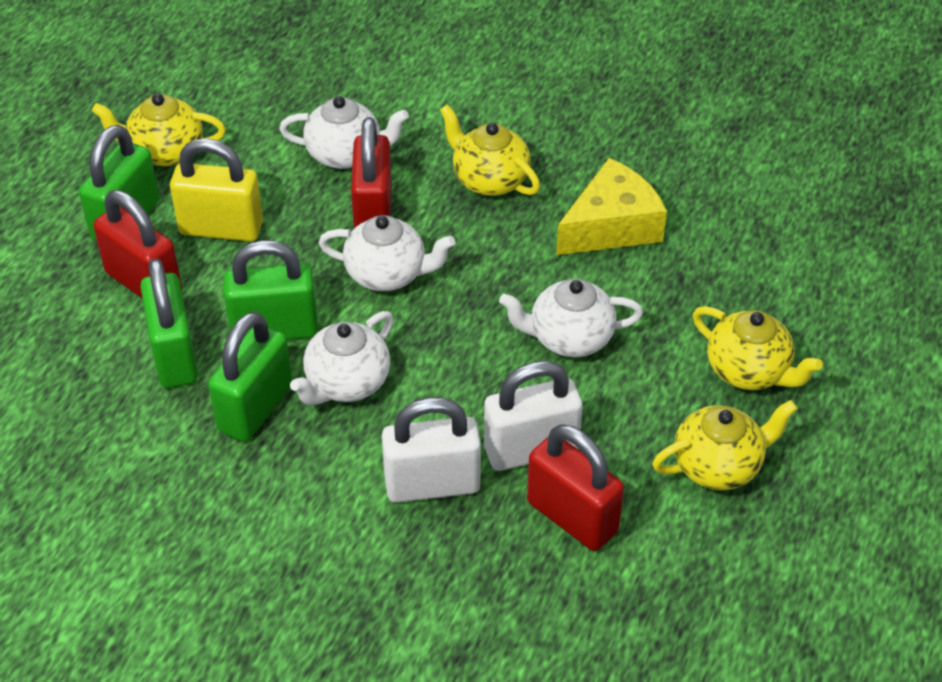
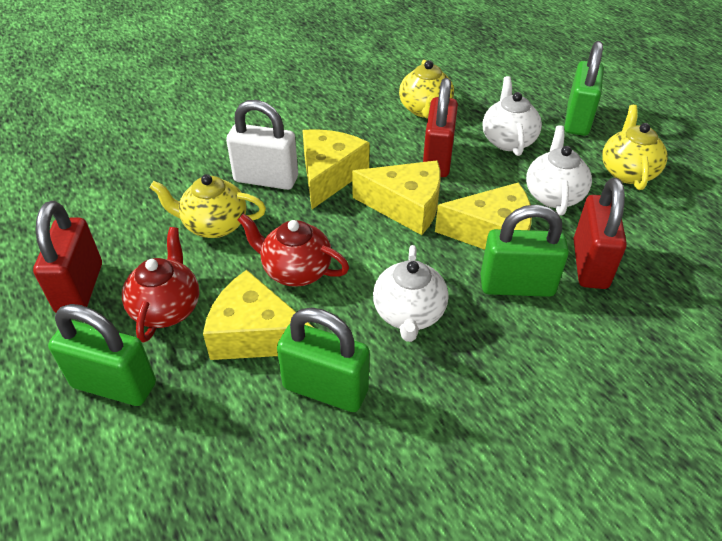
red teapot: none = 0 -> [122,227,199,343] [238,214,349,287] = 2
white padlock: [382,397,481,503] [484,361,583,471] = 2 -> [226,100,298,190] = 1
white teapot: [279,96,409,169] [290,311,393,405] [319,215,455,291] [499,279,643,357] = 4 -> [373,245,448,342] [483,76,542,156] [526,125,592,215] = 3
yellow cheese: [556,158,667,255] = 1 -> [203,270,314,360] [303,129,369,209] [352,160,441,235] [435,182,532,250] = 4
yellow padlock: [170,138,263,242] = 1 -> none = 0
yellow teapot: [92,93,226,166] [440,104,540,196] [652,400,798,490] [693,306,823,390] = 4 -> [150,174,266,238] [399,60,454,119] [602,105,668,190] = 3

